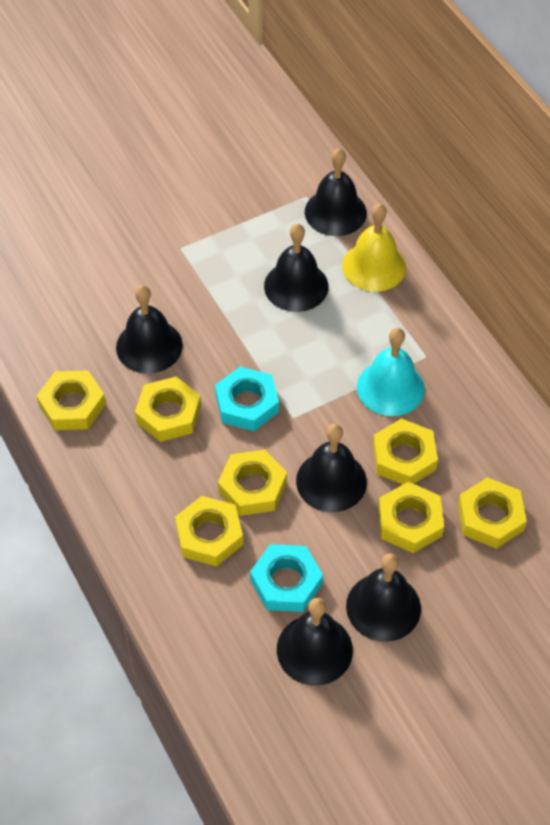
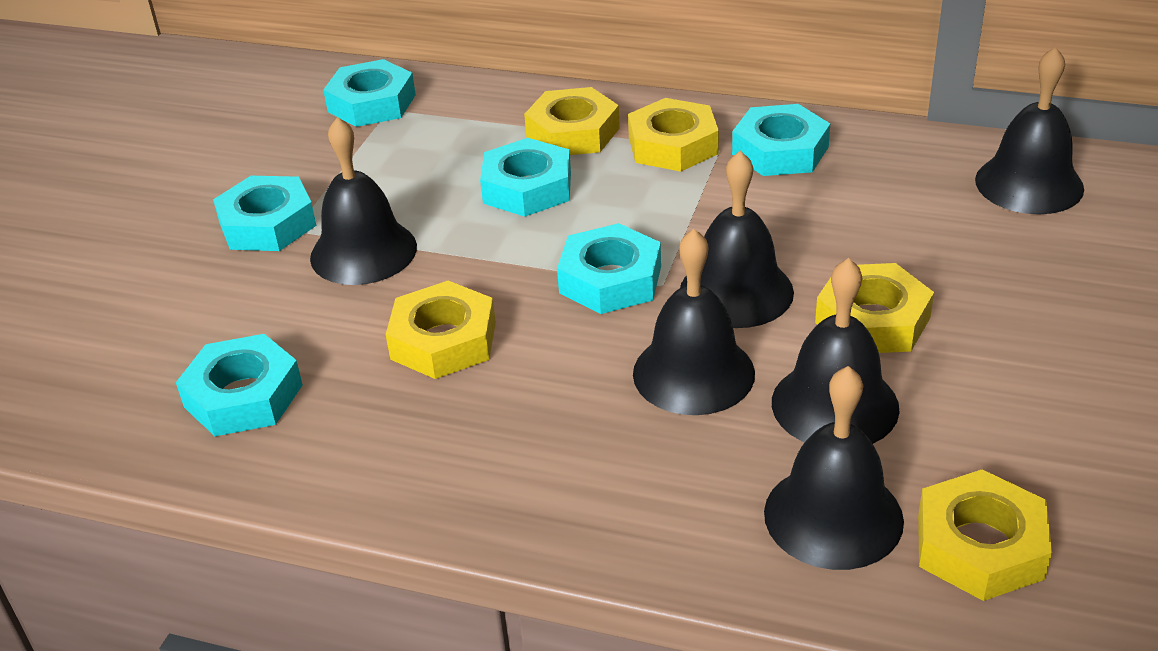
turquoise bell: [357,328,425,416] = 1 -> none = 0
turquoise nut: [215,367,279,431] [250,544,323,612] = 2 -> [176,334,303,436] [213,176,316,251] [323,59,416,127] [480,138,571,217] [557,223,661,314] [732,104,830,176] = 6
yellow bell: [342,204,406,292] = 1 -> none = 0
yellow nut: [37,370,106,430] [135,377,201,442] [175,496,243,567] [218,450,287,516] [373,418,438,485] [378,482,444,553] [458,477,527,549] = 7 -> [386,281,496,379] [524,87,620,155] [628,98,719,172] [815,263,934,353] [918,469,1052,601] = 5

